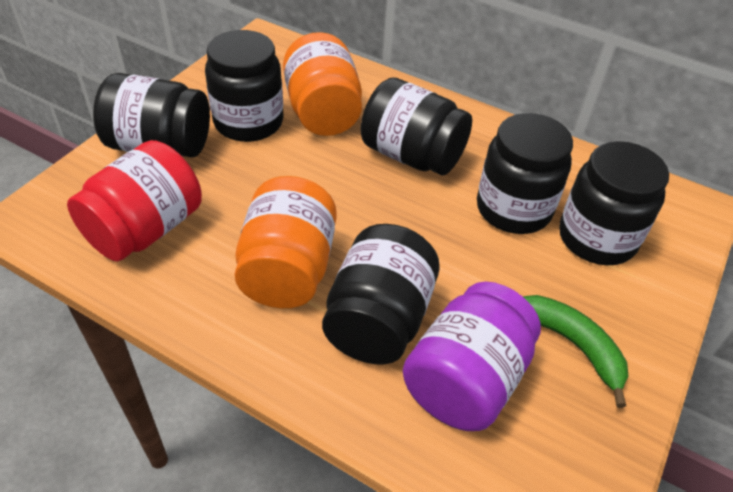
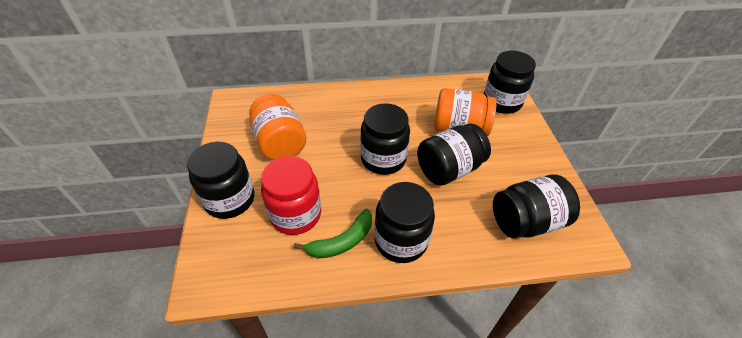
purple jar: [403,282,541,431] = 1 -> none = 0

